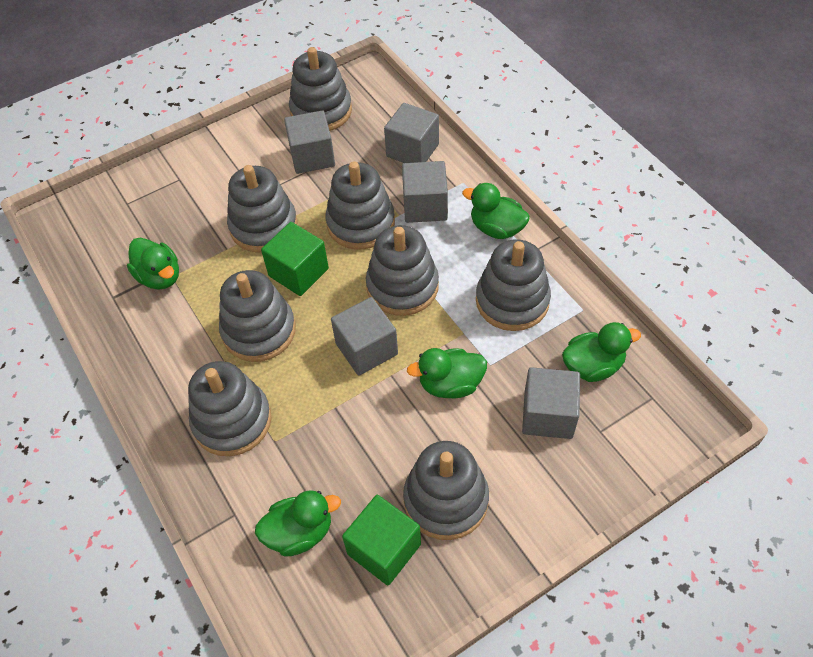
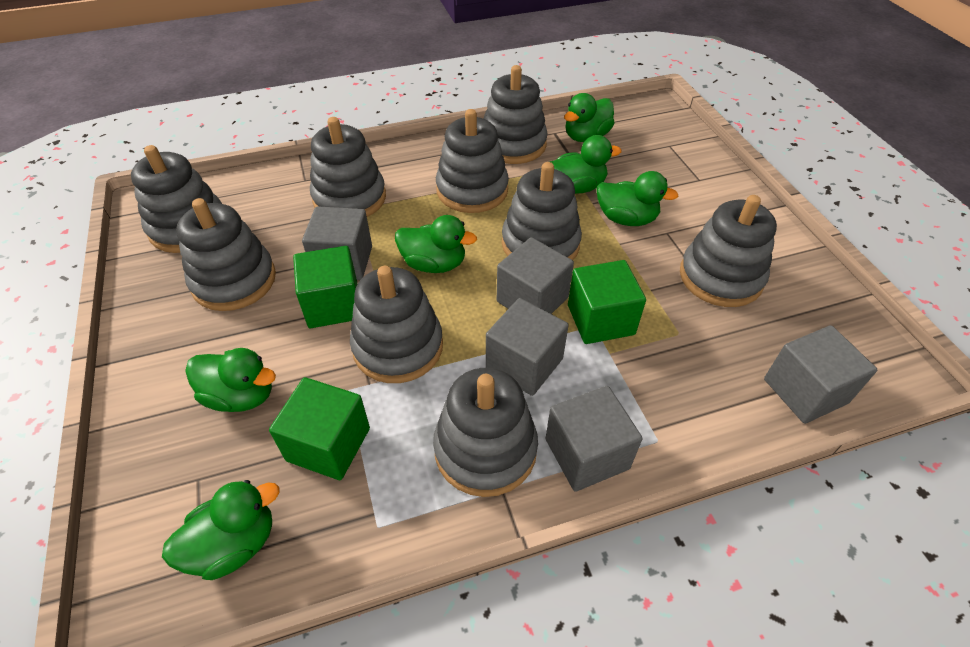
green cube: [261,222,329,296] [342,495,421,585] = 2 -> [269,377,370,480] [293,246,357,328] [568,260,646,344] = 3
green duck: [127,238,179,290] [255,490,341,557] [407,348,487,398] [462,183,530,239] [562,322,641,382] = 5 -> [162,480,279,580] [185,348,276,412] [395,215,477,273] [550,135,622,194] [564,93,614,142] [597,171,678,226] = 6
grey stacking toy: [188,361,272,456] [219,270,296,362] [227,165,298,252] [289,47,352,131] [326,161,395,250] [366,225,439,316] [403,441,489,540] [476,239,551,331] = 8 -> [131,145,222,253] [176,198,276,311] [310,117,386,217] [350,266,443,383] [433,368,538,497] [436,109,509,213] [484,65,548,164] [502,162,582,260] [680,195,777,307] = 9

